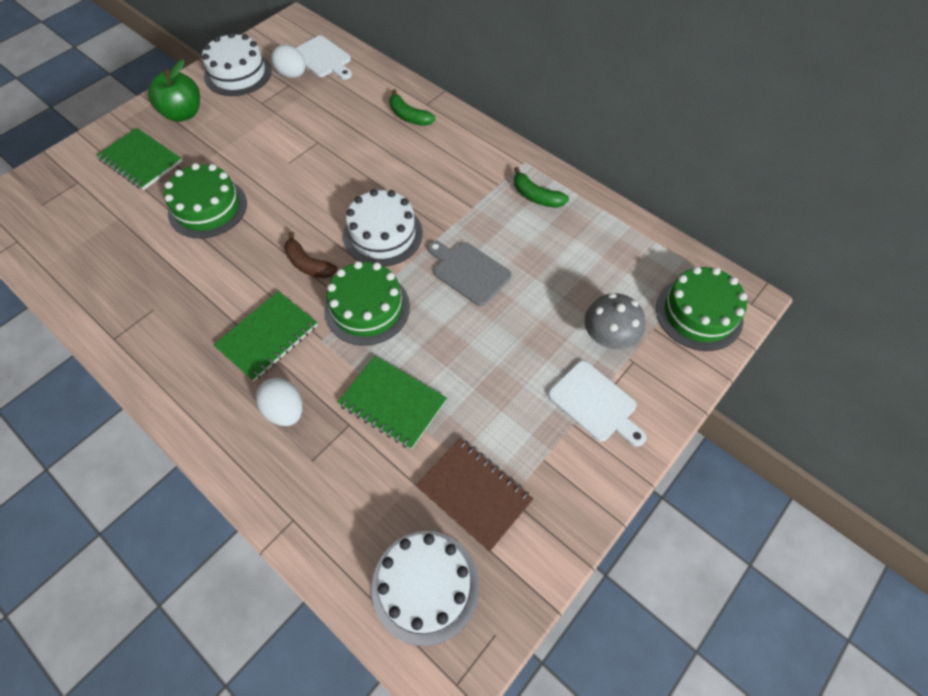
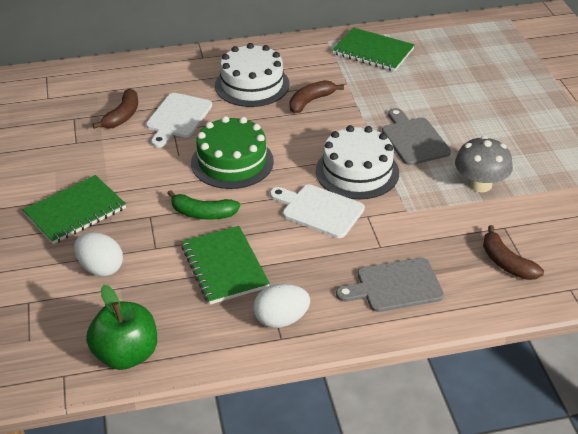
brown banana: [284,231,338,278] = 1 -> [93,89,138,129] [289,80,344,113] [483,225,544,280] = 3
brown notebook: [416,438,533,552] = 1 -> none = 0
green banana: [389,89,435,126] [514,167,569,208] = 2 -> [167,190,240,220] = 1
green cake: [164,163,247,238] [324,261,410,346] [656,266,747,351] = 3 -> [191,116,274,189] = 1
grey cutting board: [427,241,512,306] = 1 -> [336,258,444,312] [382,108,451,165] = 2
white cake: [202,32,272,96] [343,189,423,267] [371,531,479,646] = 3 -> [215,43,290,107] [316,125,399,199] = 2

